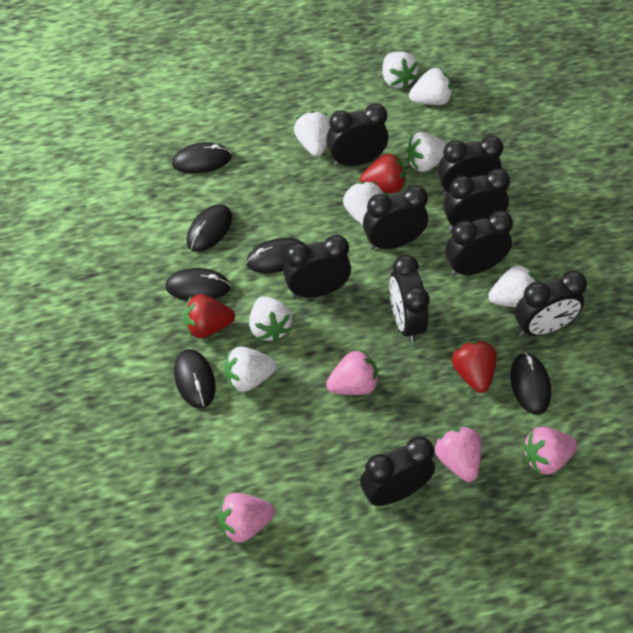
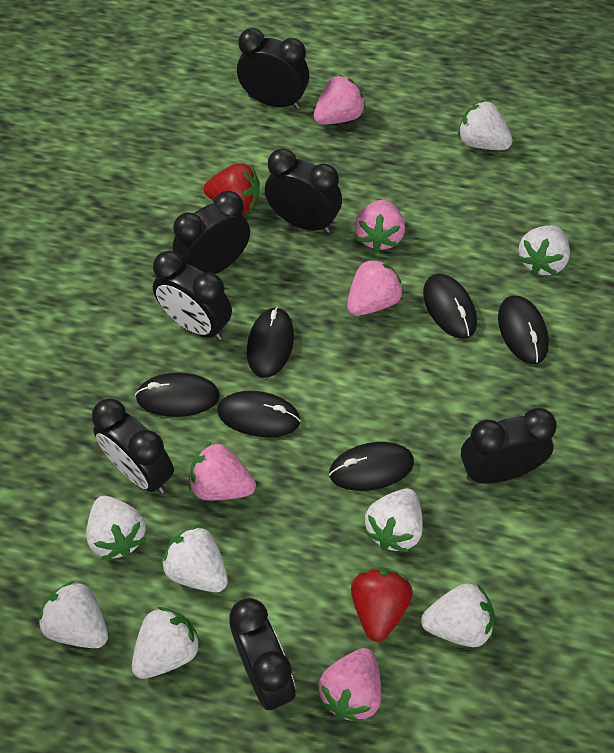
black clock: [283,235,351,298] [326,103,389,167] [360,437,435,506] [363,185,428,250] [389,255,430,343] [438,136,503,196] [444,169,510,231] [445,210,513,276] [515,271,587,336] = 9 -> [92,398,174,493] [153,251,232,340] [173,191,250,274] [229,598,295,710] [237,28,309,109] [265,148,342,233] [461,408,557,483] = 7
pink strawberry: [218,493,275,543] [326,349,379,395] [435,426,482,482] [523,427,578,474] = 4 -> [189,442,256,500] [313,75,366,125] [319,648,381,723] [347,258,404,316] [355,200,405,252] = 5
red strawberry: [184,294,235,338] [360,154,406,193] [452,341,497,393] = 3 -> [204,163,260,213] [351,567,413,642] = 2

